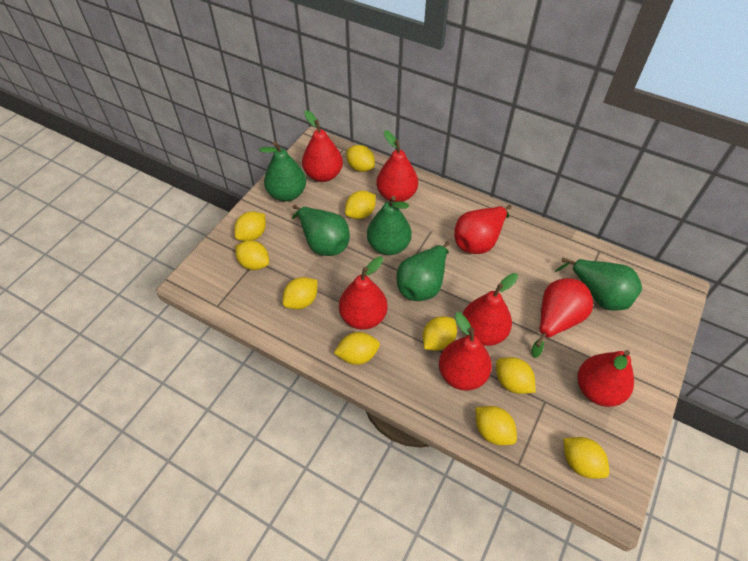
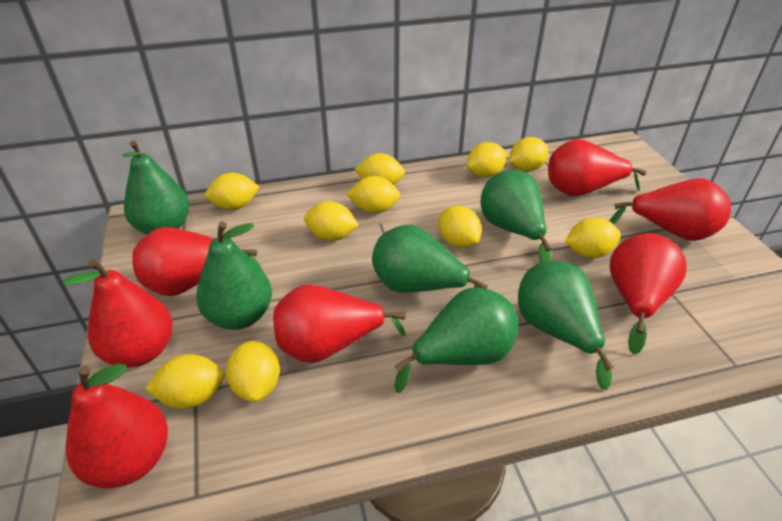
green pear: [259,142,306,202] [292,205,350,256] [367,196,412,255] [396,241,450,301] [555,258,642,311] = 5 -> [122,141,190,234] [196,222,272,330] [372,225,488,293] [395,288,519,393] [481,170,552,263] [518,261,614,390] = 6
red pear: [302,110,343,182] [339,257,388,330] [376,130,418,202] [439,312,492,391] [454,205,512,254] [463,273,518,346] [532,278,593,358] [578,350,634,407] = 8 -> [63,259,173,367] [66,364,168,488] [132,227,262,296] [273,285,406,363] [548,139,646,196] [609,178,731,241] [610,233,687,354] = 7

